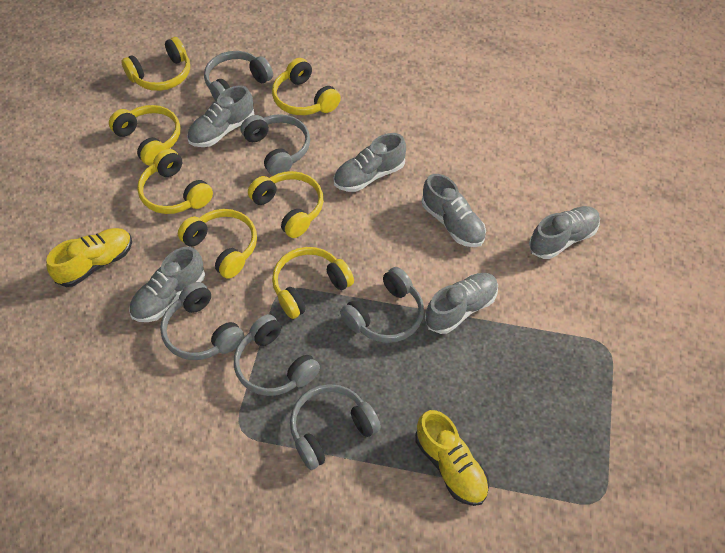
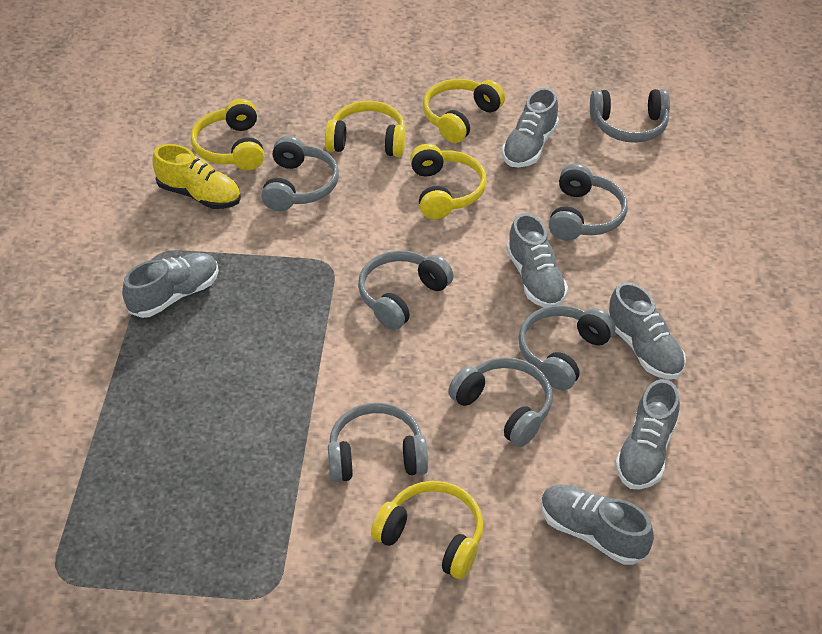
grey headphones: [160,282,244,360] [204,51,273,101] [234,314,320,396] [241,114,310,176] [290,384,381,470] [340,267,424,343] = 6 -> [261,136,339,211] [328,402,428,482] [358,250,454,330] [448,357,553,447] [518,305,615,391] [549,164,628,241] [590,89,670,143] = 7
yellow headphones: [109,105,180,166] [121,37,190,91] [137,149,213,214] [178,209,257,279] [248,171,323,238] [272,58,341,115] [272,247,354,319] = 7 -> [191,99,264,170] [325,101,406,157] [371,481,483,579] [410,144,487,219] [423,79,505,143] = 5
yellow shoe: [46,228,132,287] [415,410,489,506] = 2 -> [152,144,241,209] = 1

